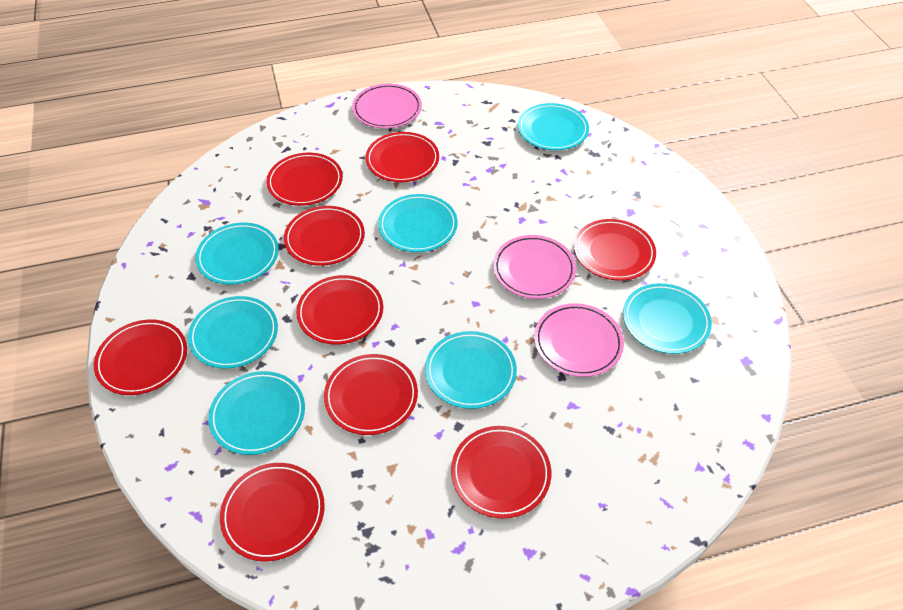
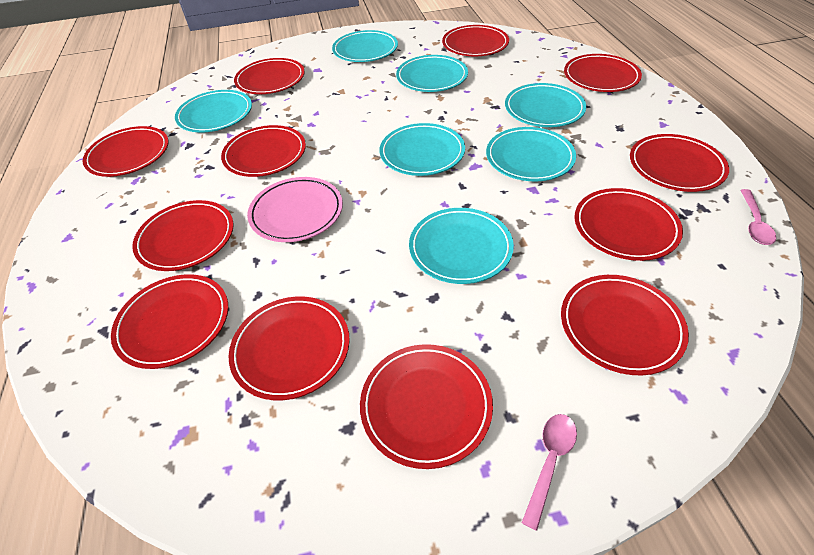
pink plate: [352,84,422,128] [493,235,576,299] [534,303,624,377] = 3 -> [247,177,343,242] = 1
pink spoon: none = 0 -> [522,414,577,531] [740,189,776,245] = 2
red plate: [94,319,187,395] [220,463,325,561] [266,153,343,206] [284,206,365,266] [296,275,383,345] [324,354,418,435] [365,132,439,182] [451,426,551,519] [574,219,656,281] = 9 -> [83,126,169,177] [111,274,228,369] [132,200,234,271] [221,125,306,177] [229,296,350,400] [234,58,305,94] [360,344,493,469] [442,25,509,56] [561,275,689,376] [564,54,642,92] [574,188,683,261] [630,134,729,192] = 12

